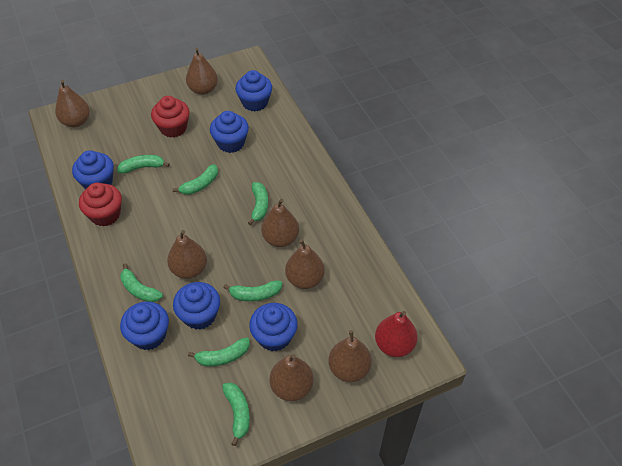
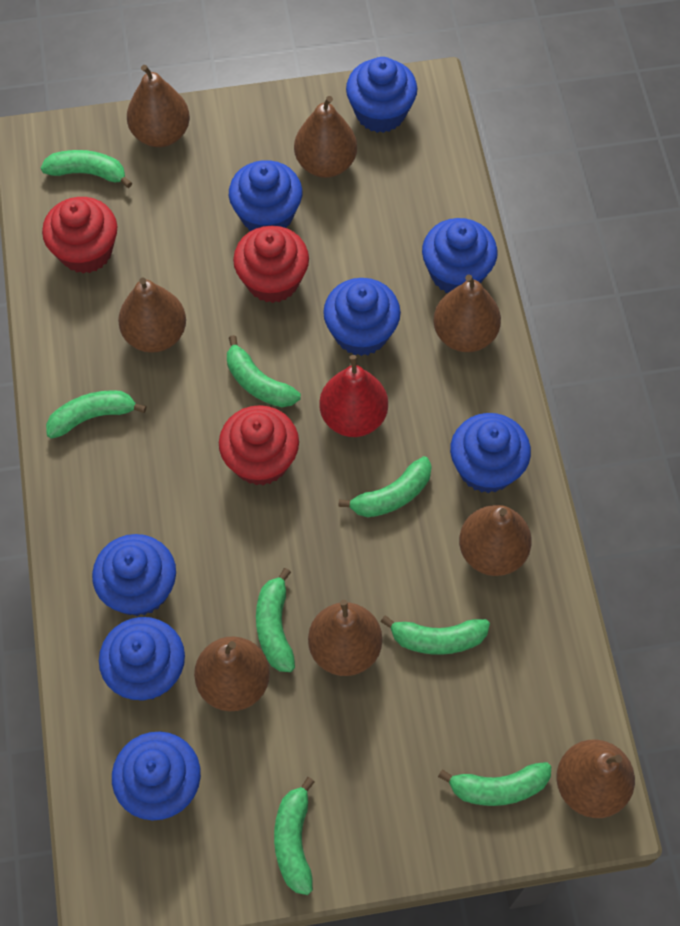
blue cupcake: [72,150,114,189] [120,302,169,350] [173,282,220,330] [210,111,249,153] [235,70,272,112] [249,303,298,351] = 6 -> [92,534,176,616] [99,617,185,700] [112,732,201,820] [229,160,302,231] [323,278,401,356] [346,57,417,133] [422,218,497,293] [450,413,531,493] = 8
brown pear: [55,80,90,127] [167,230,207,279] [186,48,218,95] [261,199,299,247] [270,354,313,401] [285,239,325,289] [328,330,372,382] = 7 -> [118,277,186,353] [127,65,190,147] [194,636,270,711] [294,96,357,178] [308,600,382,676] [433,275,501,352] [459,505,532,576] [556,740,635,818] = 8
green banana: [117,155,170,174] [120,263,163,302] [173,164,218,195] [188,338,250,367] [222,383,250,446] [223,281,282,302] [248,182,268,225] = 7 -> [41,150,132,188] [46,390,146,439] [227,335,301,407] [256,568,295,672] [274,777,314,895] [338,456,432,517] [381,615,490,655] [438,762,551,806] = 8
red cupcake: [79,183,122,227] [151,96,190,138] = 2 -> [42,197,117,274] [219,405,299,486] [233,226,309,303] = 3

